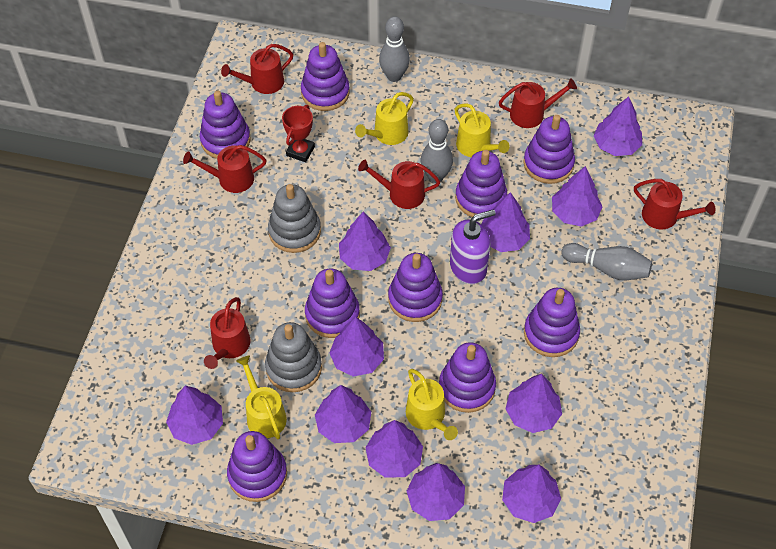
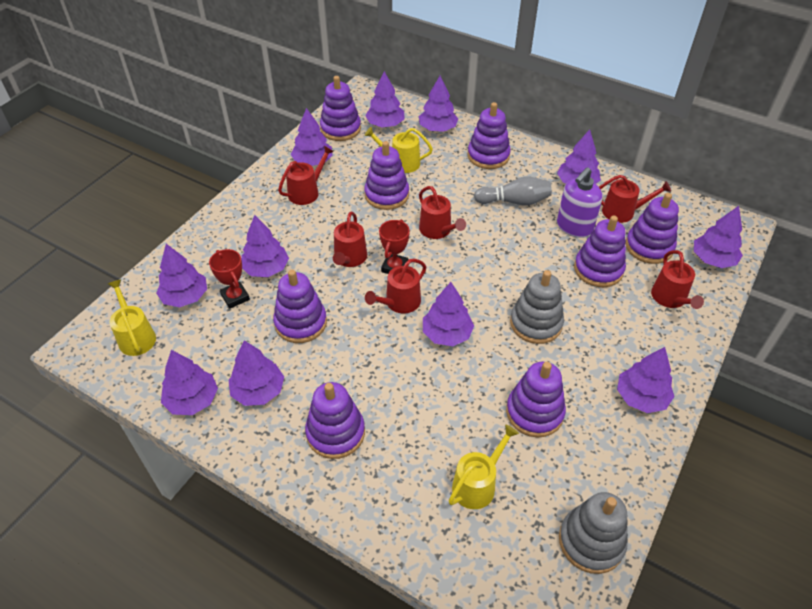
grey bowling pin: [379,16,410,82] [420,119,453,183] [561,243,652,280] = 3 -> [474,176,552,205] = 1
purple stacking toy: [200,91,251,159] [227,431,287,502] [301,42,350,111] [305,269,360,338] [388,253,443,322] [439,342,496,413] [455,150,507,217] [523,115,575,184] [524,288,580,357] = 9 -> [273,270,327,343] [305,382,365,459] [320,76,361,141] [364,141,409,210] [467,102,511,169] [506,362,566,438] [574,215,626,287] [626,193,679,264] = 8
red trophy: [282,105,315,162] = 1 -> [209,249,250,309] [379,219,410,274] = 2
yellow watering can: [236,356,287,439] [355,92,414,145] [406,369,458,440] [455,103,510,157] = 4 -> [108,280,156,356] [365,127,433,173] [449,424,519,509] = 3

